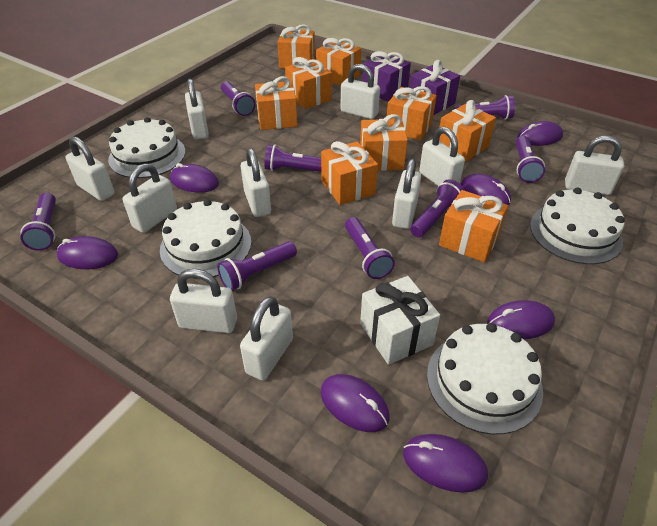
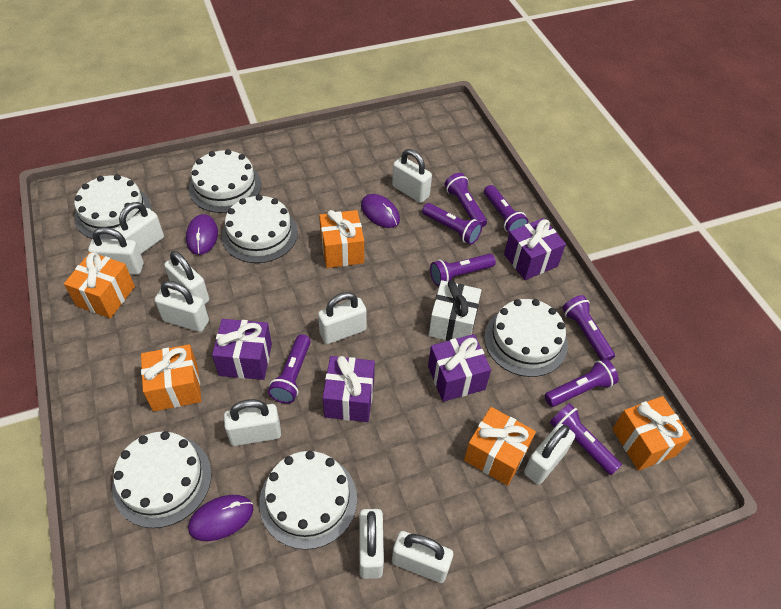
orange gift: [255,76,298,130] [278,24,315,69] [285,57,332,109] [316,38,361,86] [321,141,378,205] [360,114,408,171] [387,86,437,140] [439,100,496,162] [439,190,508,262] = 9 -> [64,252,135,318] [141,344,202,411] [319,210,364,268] [464,407,536,486] [612,396,691,471] = 5
purple gift: [362,51,411,102] [410,60,460,115] = 2 -> [212,319,272,380] [322,356,375,422] [428,334,491,402] [504,218,566,280] = 4
purple mouse: [57,236,118,269] [170,163,219,193] [320,374,389,432] [403,434,488,493] [461,174,511,205] [487,300,555,339] [517,121,563,146] = 7 -> [186,214,218,255] [188,495,254,541] [361,194,400,228] = 3
white cake: [108,117,186,178] [160,199,251,279] [427,323,543,434] [530,188,625,264] = 4 -> [74,174,152,239] [112,431,212,528] [189,149,261,213] [222,195,298,263] [259,451,357,550] [484,299,568,377] = 6

